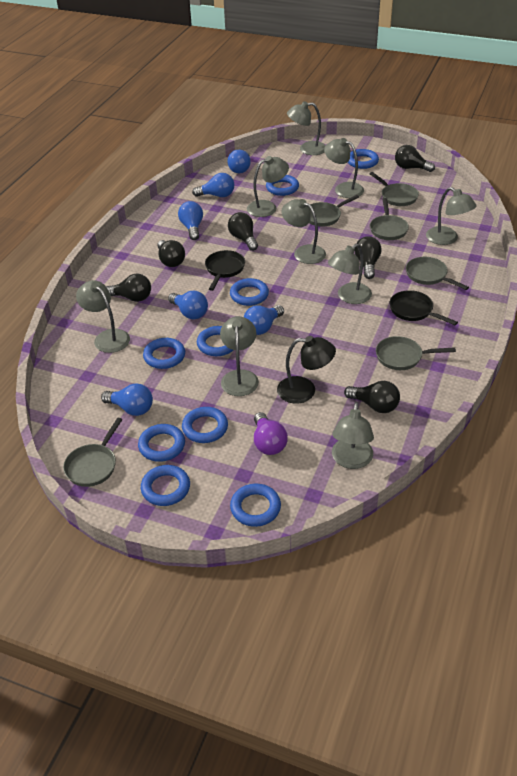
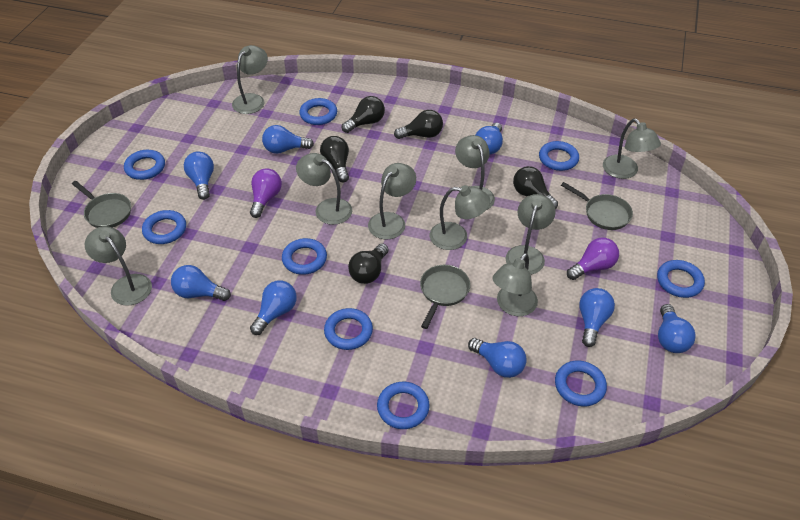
black lamp: [277,336,336,404] = 1 -> none = 0
black light bulb: [106,274,151,302] [157,240,185,267] [228,212,258,251] [344,381,400,413] [355,236,382,279] [395,145,435,172] = 6 -> [320,136,349,183] [342,96,385,133] [348,243,389,284] [394,110,443,139] [513,166,558,209] = 5
black pan: [205,250,245,291] [390,290,458,325] = 2 -> none = 0
blue light bulb: [101,383,153,416] [168,291,208,319] [178,201,203,240] [192,173,234,197] [227,150,250,173] [244,305,284,335] = 6 -> [171,265,231,301] [184,151,214,200] [250,280,297,335] [262,125,314,154] [468,338,527,378] [476,123,503,155] [579,288,615,347] [658,304,696,353] = 8
grey pan: [63,418,122,487] [309,195,359,227] [370,172,419,206] [370,198,409,240] [376,336,456,370] [406,257,469,290] = 6 -> [72,181,131,228] [420,265,470,329] [561,182,633,230] = 3
purple light bulb: [254,412,288,455] = 1 -> [250,168,282,218] [567,238,619,280] = 2

